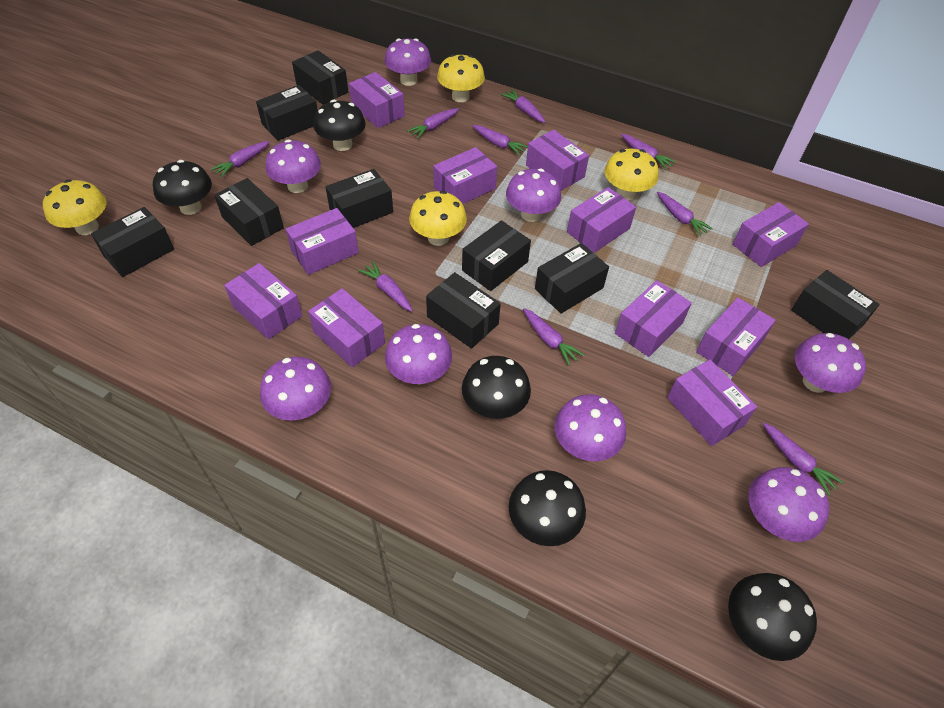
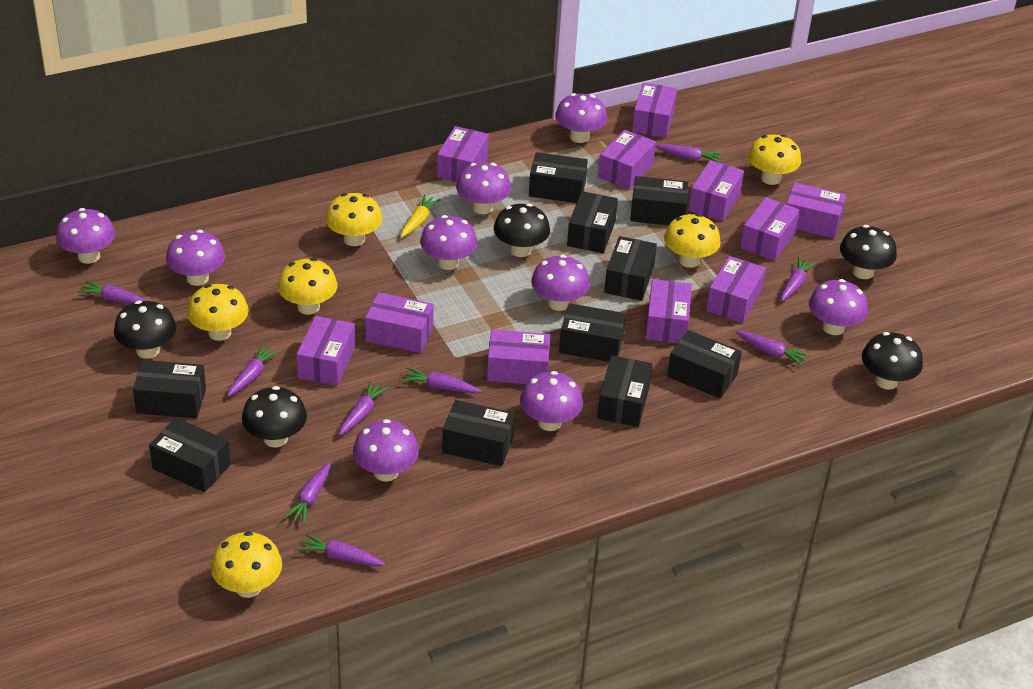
black box: [91,207,174,277] [214,178,284,246] [256,85,318,141] [292,50,348,105] [325,169,393,228] [426,272,501,349] [462,220,531,291] [535,243,609,314] [791,270,880,339] = 9 -> [133,360,206,418] [149,418,231,492] [442,400,515,466] [529,152,588,203] [559,303,626,362] [567,191,618,253] [597,355,653,427] [604,236,657,301] [630,176,688,225] [667,330,742,399] = 10
purple mushroom: [260,357,331,421] [266,139,321,193] [385,38,431,86] [385,324,452,385] [506,168,561,222] [555,394,626,461] [748,467,829,542] [795,333,866,393] = 8 -> [56,208,115,264] [166,230,225,286] [353,419,419,482] [420,215,477,270] [456,162,511,214] [520,371,583,431] [531,255,590,311] [555,93,607,143] [809,279,868,335] = 9
yellow carrot: none = 0 -> [401,195,441,238] = 1
yellow mushroom: [43,180,106,235] [409,191,467,246] [437,54,485,102] [604,149,659,200] = 4 -> [187,284,249,341] [211,531,282,598] [278,258,337,315] [325,193,382,246] [664,214,721,268] [748,134,801,185] = 6

